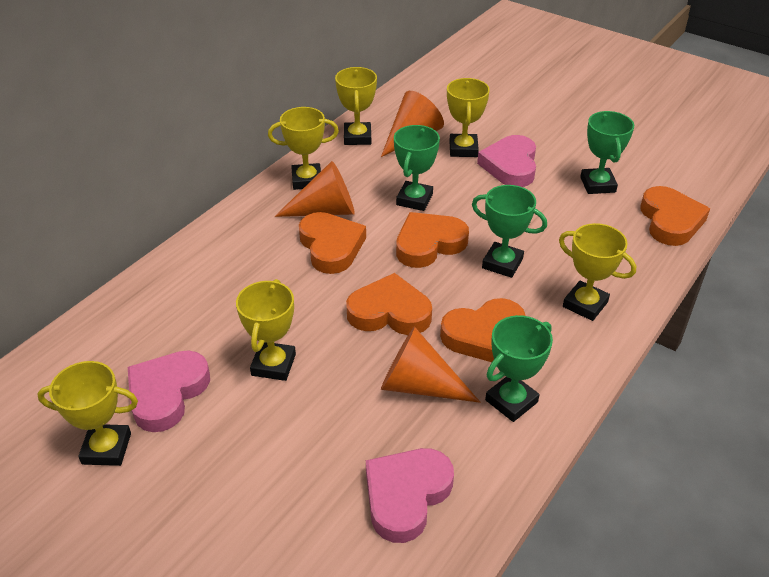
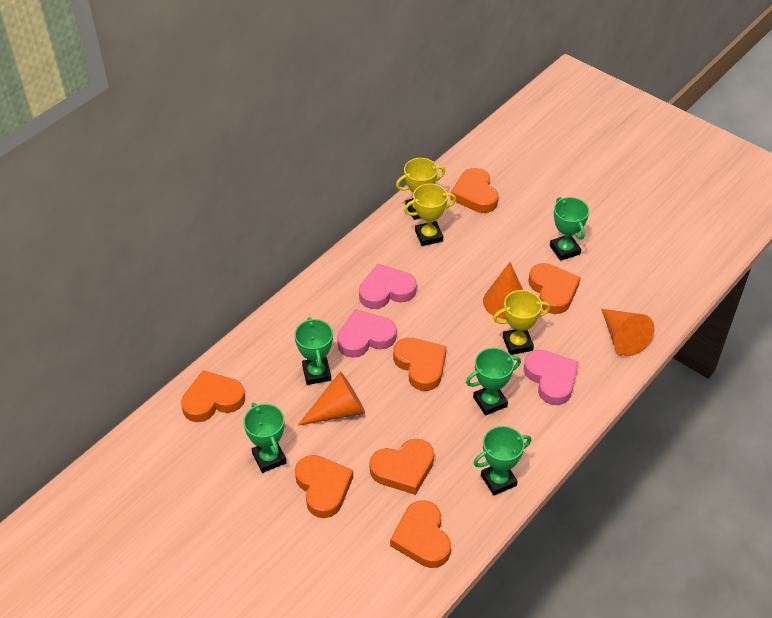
green trophy: [394,125,440,211] [472,185,547,278] [485,315,553,422] [580,111,634,194] = 4 -> [243,403,287,473] [294,317,333,385] [466,348,521,416] [473,426,531,496] [550,197,589,261] = 5
orange heart: [299,212,366,274] [346,273,432,335] [396,212,469,268] [440,298,526,362] [640,186,710,246] = 5 -> [181,370,245,422] [295,455,353,518] [370,439,434,495] [390,500,451,568] [393,338,446,391] [450,168,498,213] [528,263,581,314] = 7
yellow trophy: [37,361,138,466] [236,279,296,381] [268,107,339,190] [335,67,377,145] [447,78,490,157] [559,223,636,321] = 6 -> [396,158,445,220] [404,184,456,246] [493,290,550,355] = 3

